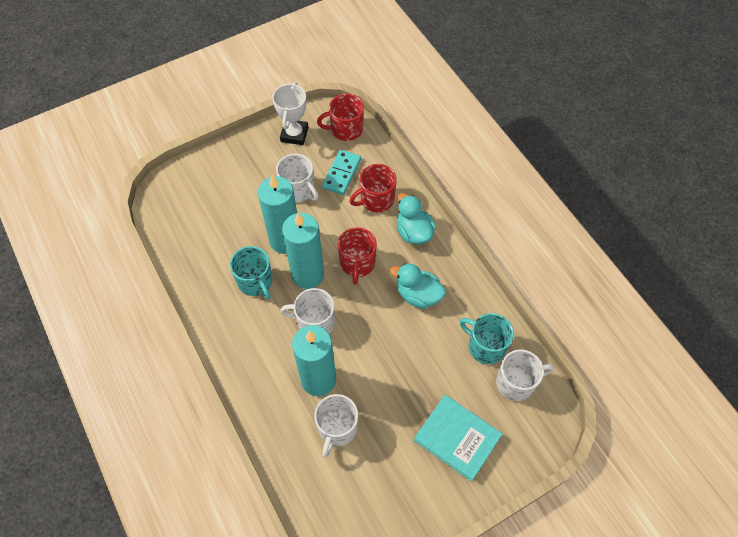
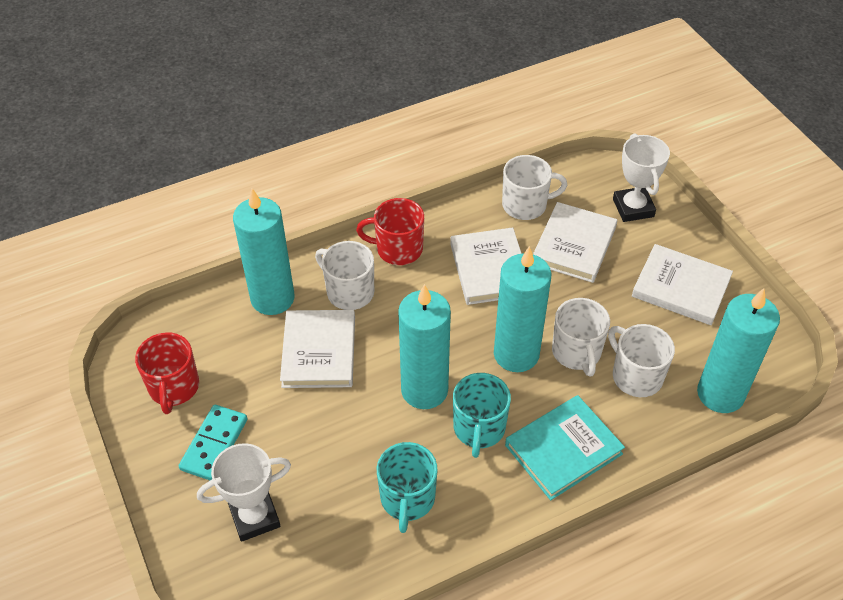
red mug: [317,94,364,141] [338,227,377,285] [349,164,397,213] = 3 -> [135,332,199,414] [356,198,424,265] = 2
turquoise candle: [258,175,297,254] [282,213,324,289] [292,325,336,396] = 3 -> [233,188,295,315] [398,284,451,409] [494,246,551,372] [697,288,780,413] = 4
turquoise duck: [390,263,446,309] [397,193,436,244] = 2 -> none = 0
white book: none = 0 -> [280,310,355,388] [450,227,522,305] [533,202,617,283] [632,244,733,325] = 4
white trophy: [272,82,308,145] = 1 -> [197,443,291,542] [613,133,670,222] = 2

